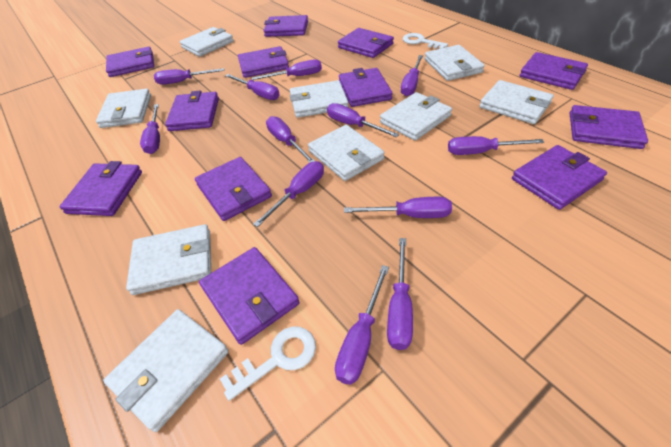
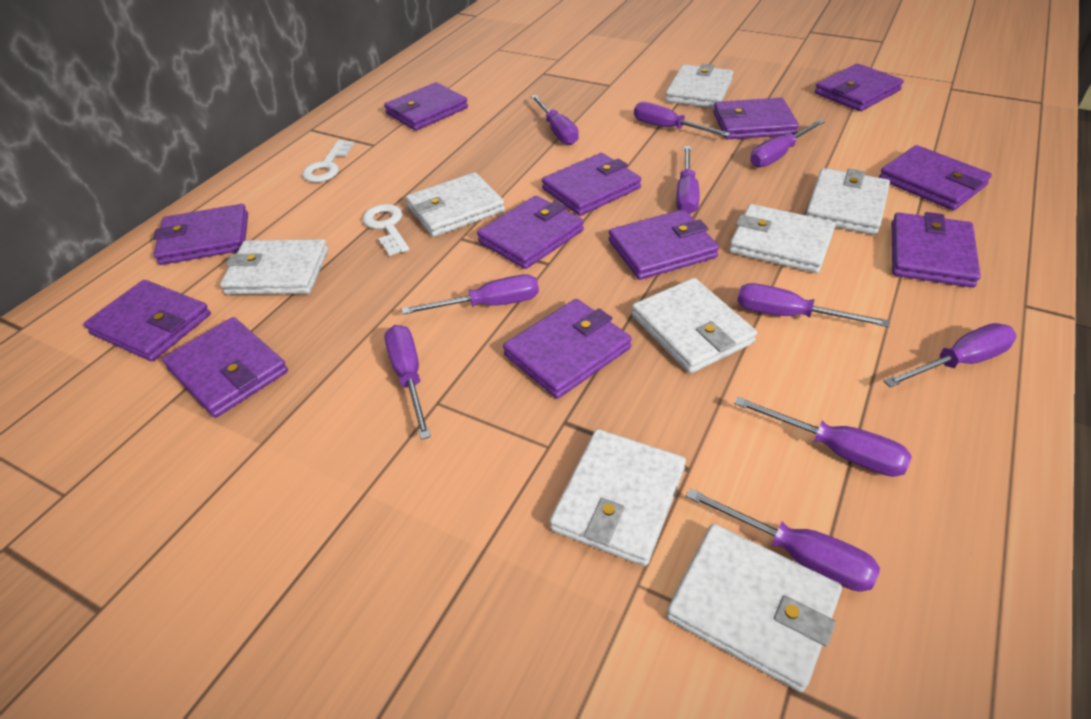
purple screwdriver: [140,104,160,154] [154,68,224,85] [225,74,280,100] [252,59,322,80] [253,161,324,227] [266,116,315,163] [327,103,399,138] [335,265,389,385] [344,197,452,218] [387,238,413,350] [401,55,423,96] [448,136,544,155] = 12 -> [385,325,431,440] [402,274,539,315] [531,95,579,145] [634,102,731,137] [676,146,700,214] [686,488,880,592] [734,397,912,477] [737,283,890,327] [750,119,825,167] [883,323,1016,387] = 10
white wallet: [96,89,151,128] [103,309,229,432] [126,224,211,295] [180,27,233,57] [290,80,349,118] [308,125,385,181] [380,92,452,141] [425,45,485,81] [480,80,554,124] = 9 -> [220,239,328,295] [406,172,505,237] [550,429,686,566] [632,278,757,374] [665,64,733,108] [666,524,842,692] [729,204,836,273] [806,168,890,235] = 8

